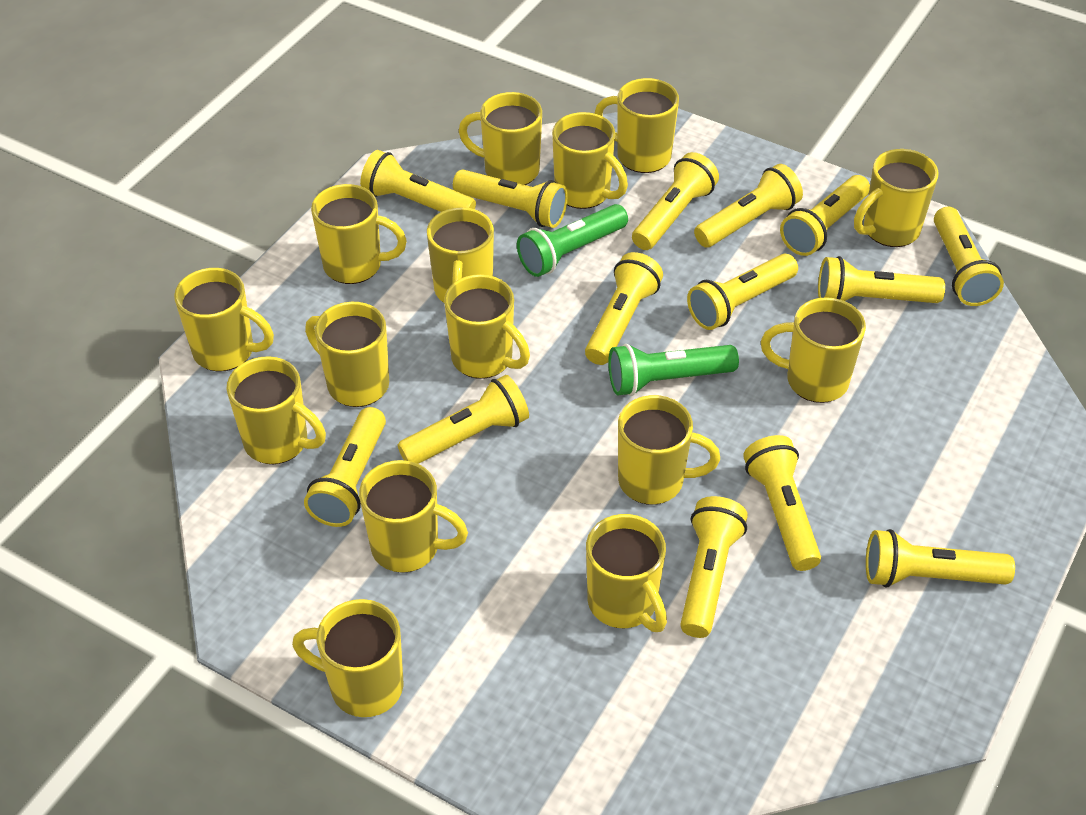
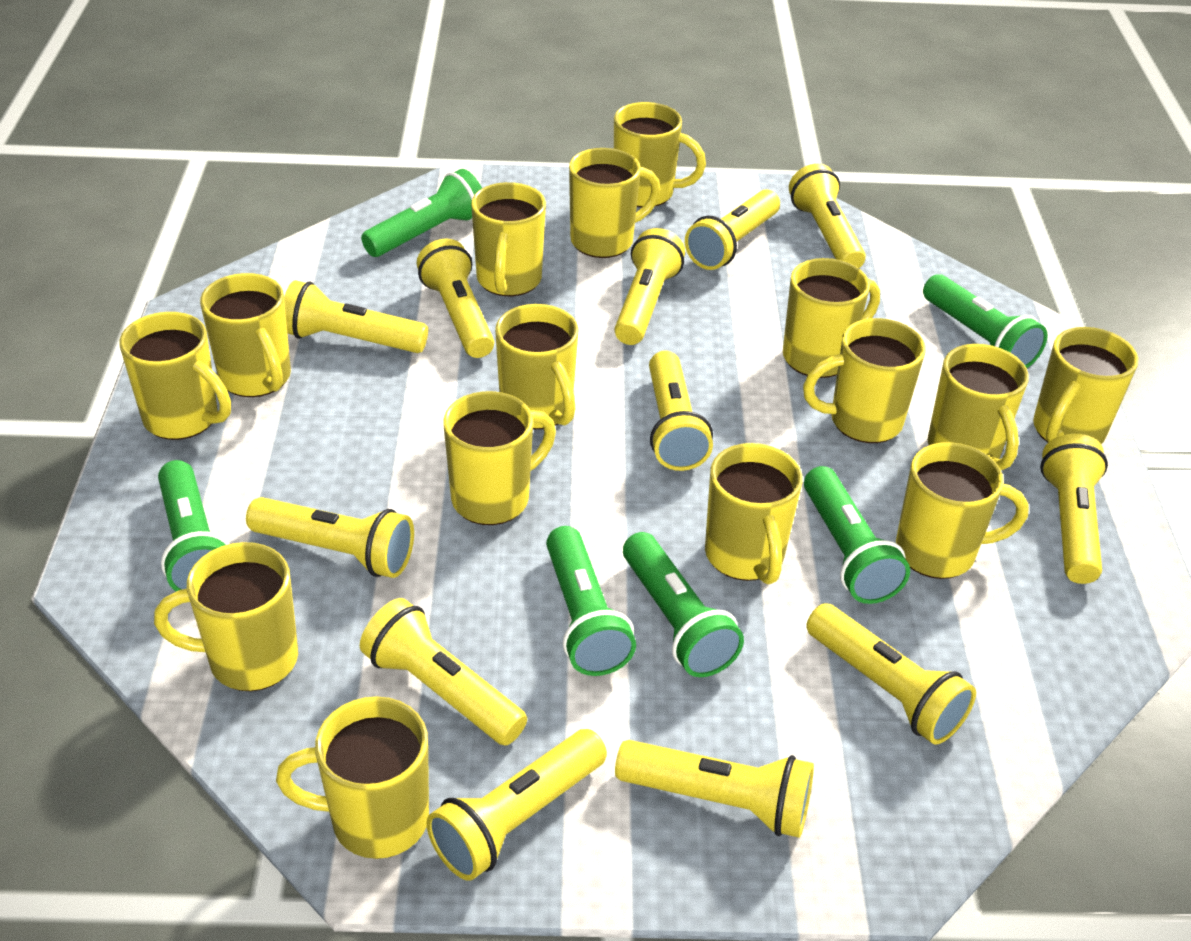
green flashlight: [517,204,628,277] [608,344,739,396] = 2 -> [158,460,229,591] [361,169,482,257] [546,526,636,676] [623,532,744,677] [804,466,910,604] [923,274,1048,368] = 6
yellow flashlight: [304,407,386,527] [360,150,476,212] [397,375,529,464] [453,170,568,228] [585,252,663,365] [632,152,719,250] [680,496,748,638] [687,254,798,330] [694,164,803,248] [743,435,821,571] [780,175,870,256] [818,256,945,303] [866,529,1015,587] [934,207,1004,306] = 14 -> [246,497,414,578] [284,280,428,353] [360,598,527,746] [416,239,494,358] [426,729,607,881] [614,228,685,345] [615,740,814,838] [649,351,713,471] [685,190,780,270] [789,163,866,268] [806,603,976,745] [1040,434,1108,584] = 12

